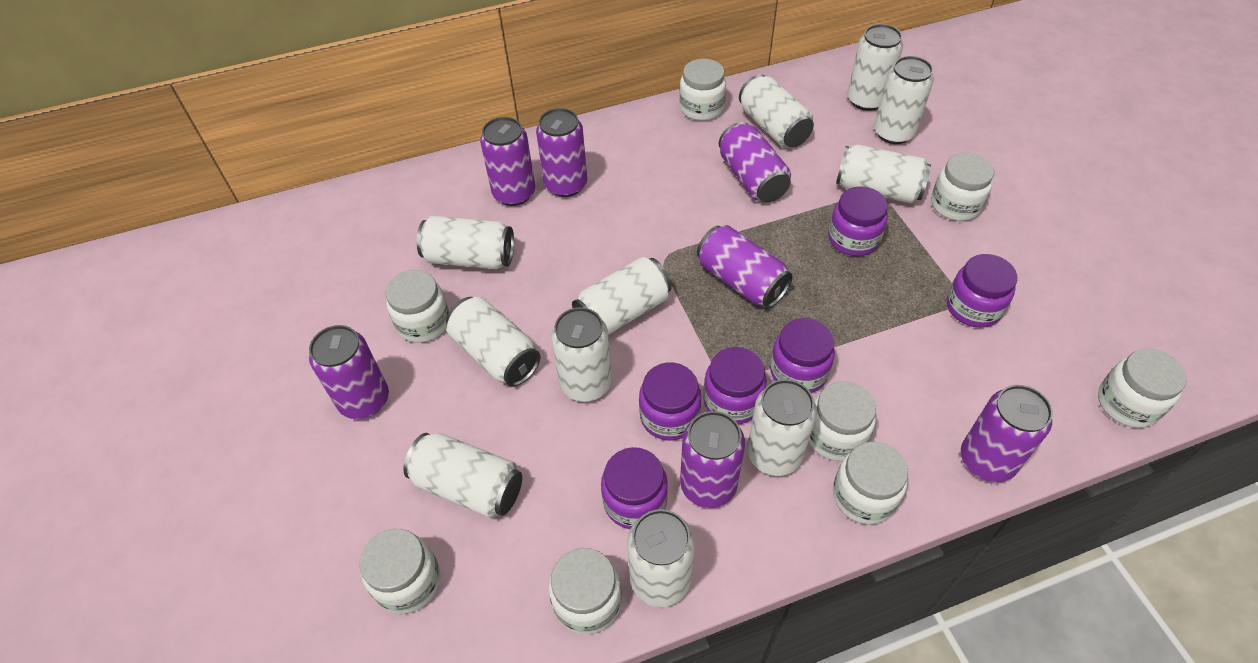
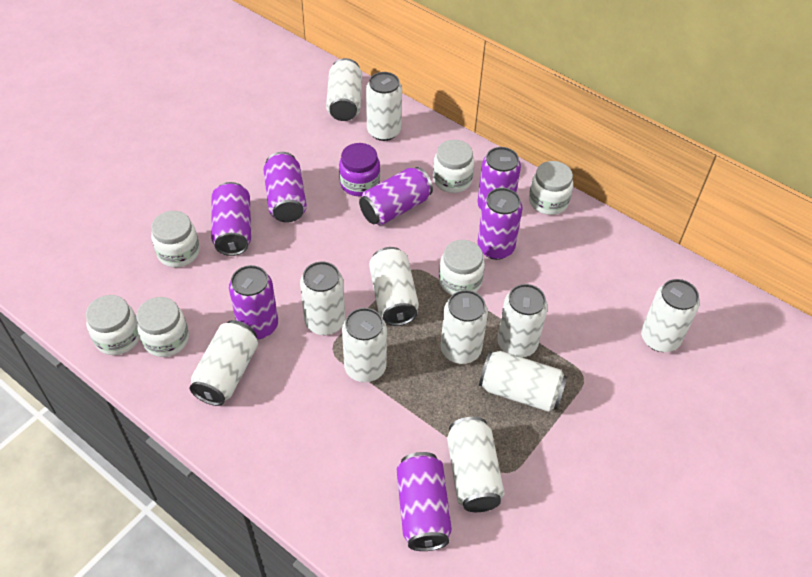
purple jar: [601,447,668,529] [639,362,701,441] [703,347,767,424] [770,318,835,393] [828,186,888,256] [947,254,1017,328] = 6 -> [339,143,380,196] = 1
white jar: [360,529,440,614] [386,270,449,343] [549,548,622,635] [679,59,726,121] [809,382,876,461] [833,442,908,524] [931,153,994,221] [1098,349,1187,428] = 8 -> [86,295,140,355] [136,297,189,357] [151,211,200,267] [433,140,474,193] [439,240,485,295] [529,161,573,215] = 6

